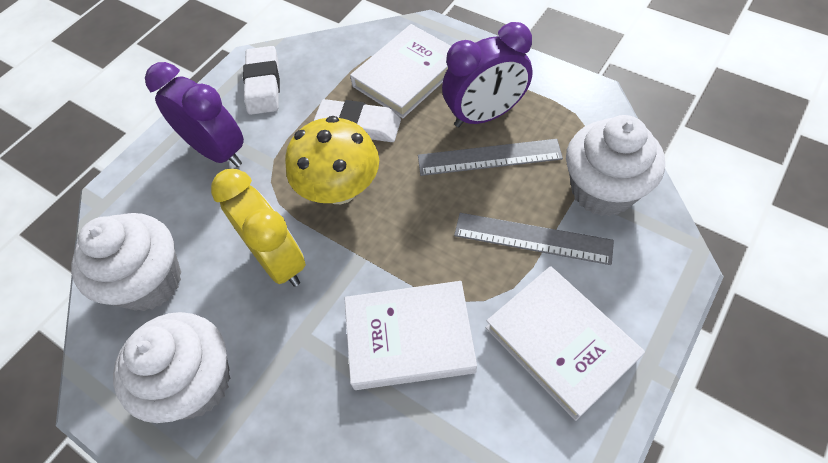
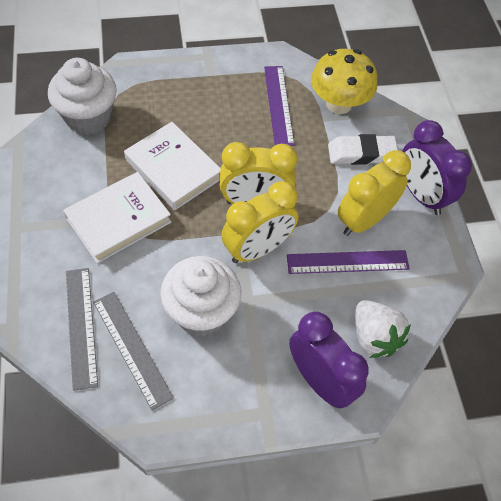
purple ruler: none = 0 -> [264,66,295,146] [287,250,410,274] = 2
white book: [345,281,477,390] [350,24,451,118] [486,266,645,421] = 3 -> [63,172,171,263] [124,122,221,210] = 2
white cupcake: [71,213,181,311] [113,312,230,423] [566,115,665,216] = 3 -> [48,58,117,135] [160,256,241,336] = 2
white eraser: [243,46,280,115] [314,99,401,142] = 2 -> [328,134,398,165] = 1
white strawberry: none = 0 -> [355,300,411,358] = 1
yellow clock: [211,169,306,287] = 1 -> [219,142,297,204] [221,181,298,263] [338,150,411,236] = 3

